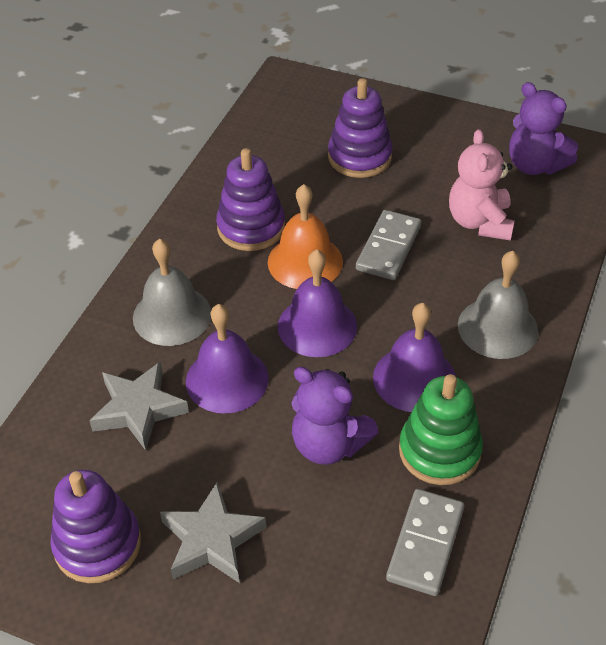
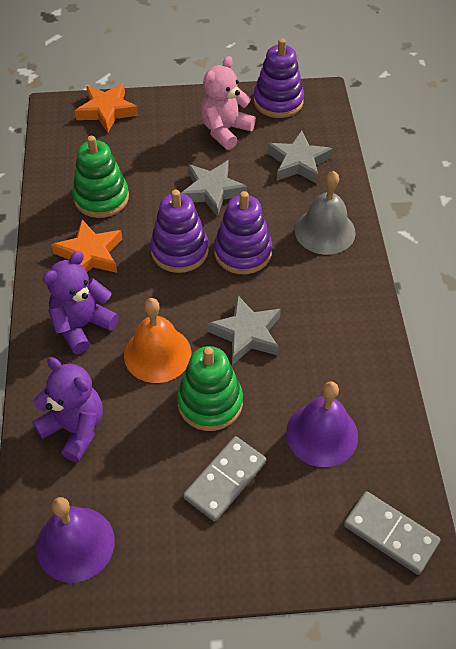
green stacking toy: [399,374,483,485] = 1 -> [72,136,129,218] [177,346,243,431] = 2
grey bell: [133,239,211,346] [458,251,538,359] = 2 -> [295,171,356,255] = 1
grey star: [89,361,189,451] [160,482,266,583] = 2 -> [181,160,247,217] [207,295,281,365] [267,130,333,184] = 3
orange star: none = 0 -> [51,220,122,273] [75,83,138,133] = 2
purple bell: [186,304,269,414] [278,249,357,357] [373,303,456,412] = 3 -> [36,497,115,583] [286,382,358,467] = 2

